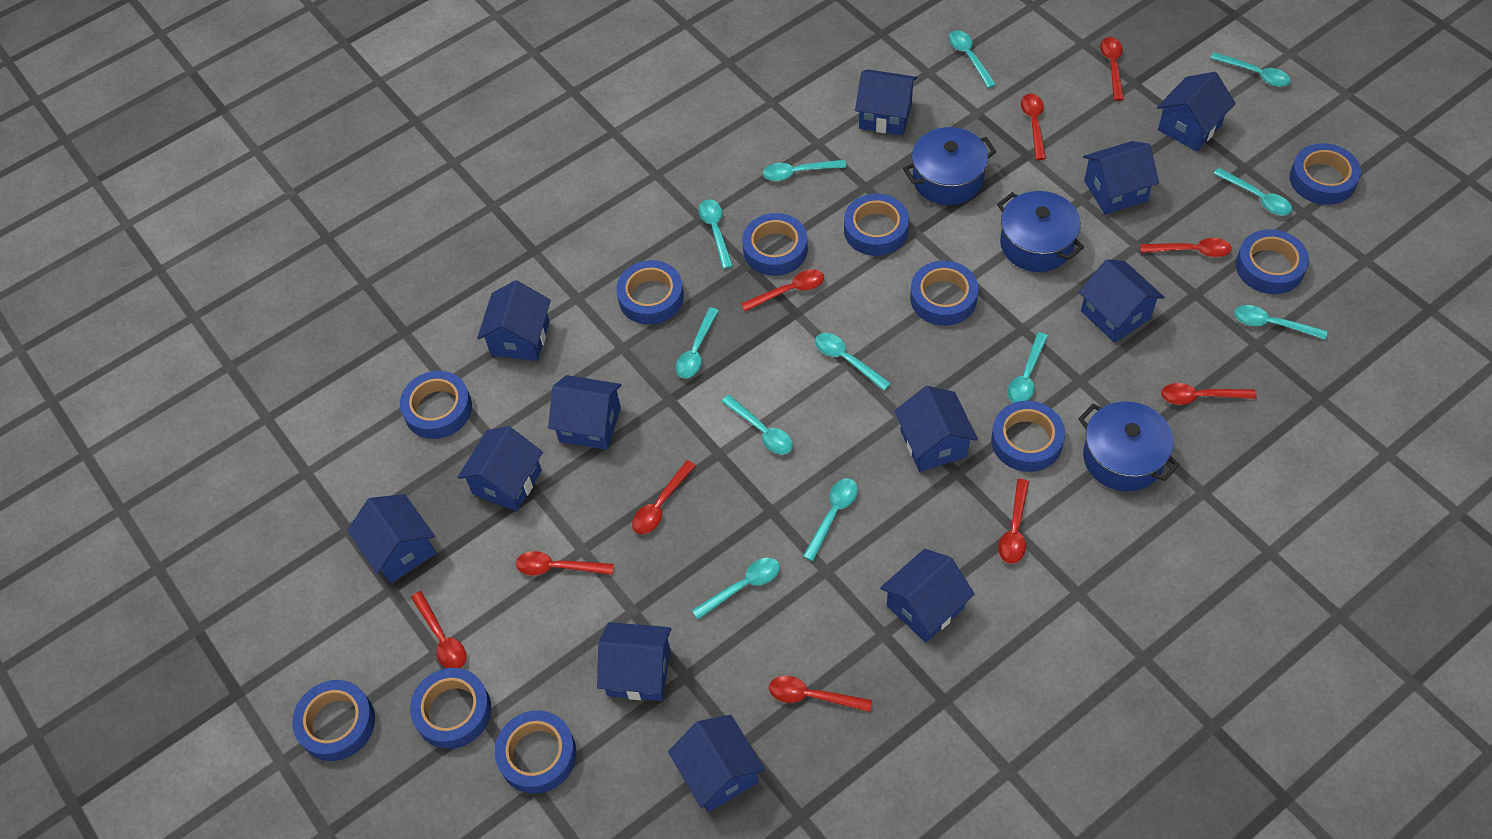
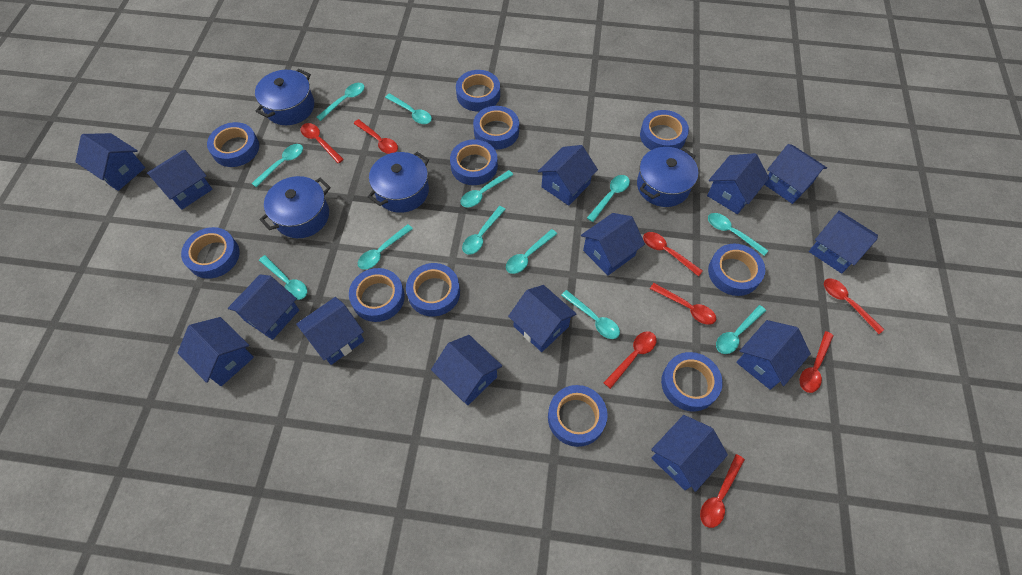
blue house: [347,494,436,583] [458,426,543,512] [477,280,551,361] [548,375,621,450] [597,622,671,701] [668,715,765,812] [855,69,917,135] [880,549,975,643] [894,386,978,472] [1079,259,1164,343] [1083,141,1159,214] [1157,72,1236,151] = 12 -> [75,133,145,191] [147,150,212,210] [178,317,254,386] [228,274,299,340] [296,297,364,365] [431,335,502,405] [508,285,576,352] [538,145,598,206] [581,213,645,276] [651,415,728,492] [707,153,769,214] [736,320,811,390] [764,144,827,204] [809,211,878,274] = 14
blue pot: [903,127,997,205] [997,191,1084,272] [1078,401,1180,492] = 3 -> [255,69,314,125] [260,176,331,238] [368,152,429,213] [637,147,698,207] = 4
red spoon: [411,591,466,668] [516,551,614,575] [632,460,696,534] [741,269,824,311] [769,676,872,712] [998,479,1029,564] [1021,93,1046,160] [1100,37,1124,101] [1140,238,1232,257] [1161,383,1257,405] = 10 -> [301,123,344,163] [353,119,398,154] [604,331,656,389] [643,232,703,277] [650,283,716,325] [700,454,745,528] [800,331,834,393] [824,279,884,334] = 8

